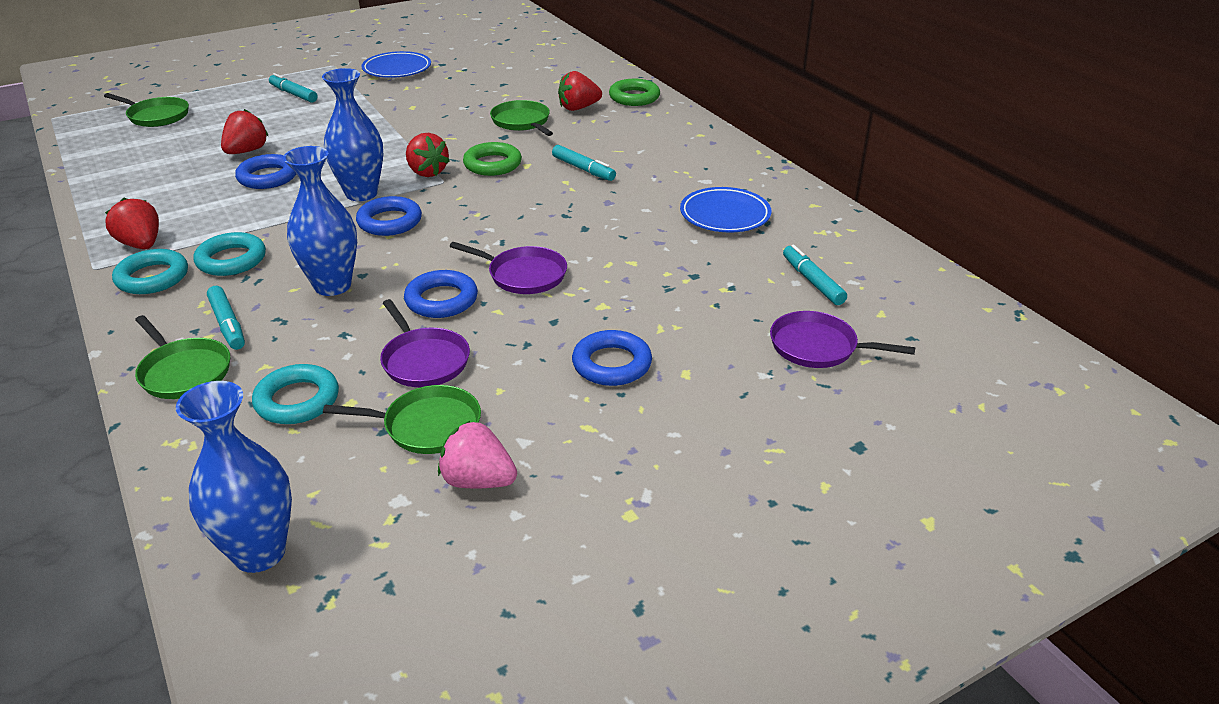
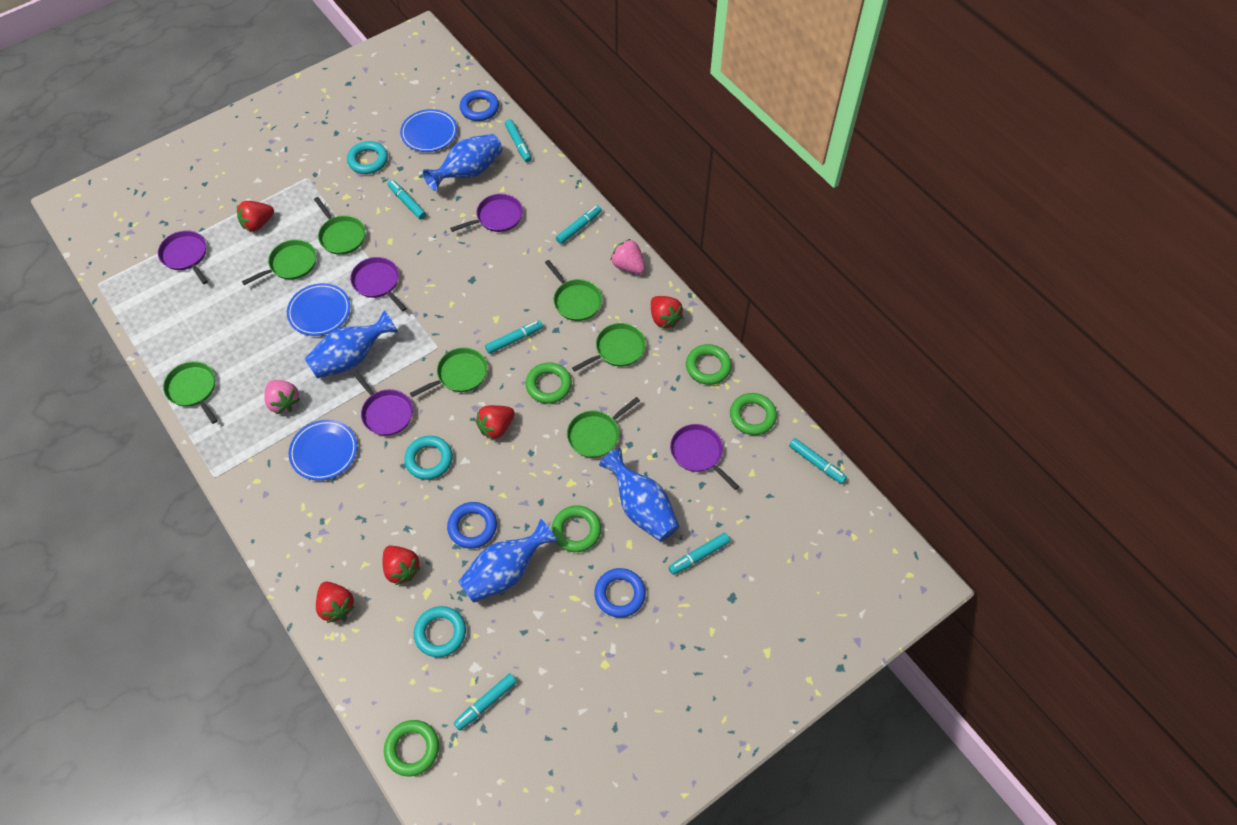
blue plate: [362,51,431,78] [680,187,771,233] = 2 -> [287,283,351,336] [289,420,357,481] [400,109,457,152] = 3
blue ring: [235,154,297,189] [356,196,422,236] [404,270,478,318] [572,330,652,386] = 4 -> [447,502,497,549] [460,90,499,121] [594,568,646,618] = 3
blue vase: [176,381,292,573] [283,146,357,296] [322,68,383,201] = 3 -> [305,310,398,379] [423,134,502,191] [458,519,558,603] [599,448,679,542] = 4
green pan: [104,93,189,127] [135,315,230,399] [323,385,481,454] [490,100,553,136] = 4 -> [163,361,218,424] [242,239,316,285] [314,197,365,255] [410,348,488,397] [545,260,602,321] [567,397,640,458] [572,323,646,372] = 7
green ring: [463,142,522,176] [609,79,660,106] = 2 -> [384,720,439,776] [526,362,572,404] [552,505,601,552] [686,344,732,385] [730,393,777,435] = 5
pink strawberry: [438,421,517,488] = 1 -> [264,380,300,414] [611,239,645,274] = 2
purple pan: [380,299,470,387] [450,242,567,294] [770,311,915,368] = 3 -> [158,230,208,284] [350,257,407,311] [352,370,413,436] [450,194,523,232] [670,424,739,490] = 5
red strawberry: [105,197,159,249] [221,109,268,154] [406,133,450,177] [558,71,602,111] = 4 -> [237,201,274,232] [316,582,355,623] [383,546,421,585] [476,405,515,440] [651,296,683,328] = 5
turquoise marker: [207,286,245,350] [269,73,318,103] [552,145,616,181] [783,245,847,305] = 4 -> [387,180,426,220] [454,673,517,731] [485,320,543,354] [505,119,532,162] [556,205,602,244] [668,533,730,575] [789,438,847,484] = 7

